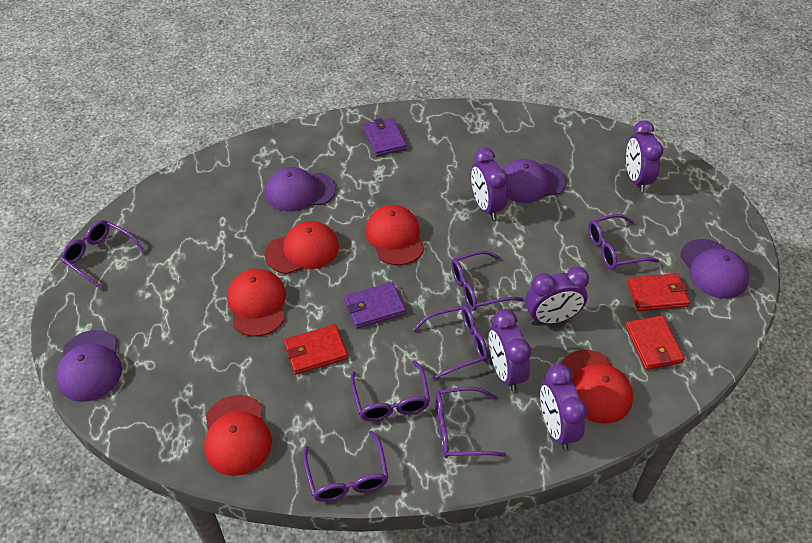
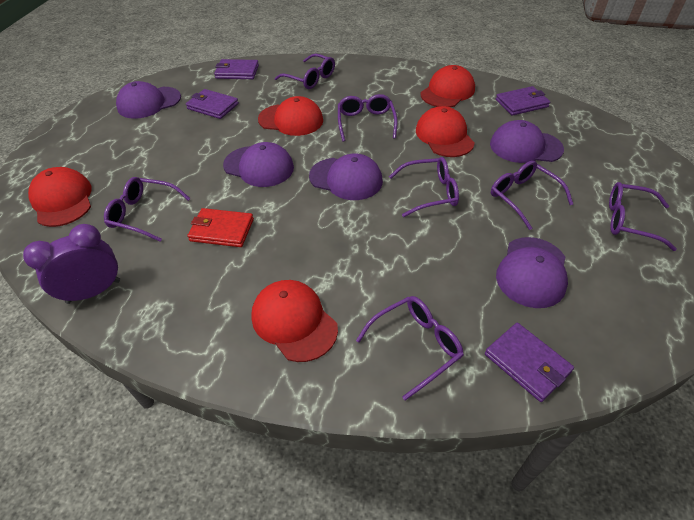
purple cap: [56,330,122,402] [265,167,336,211] [503,159,567,203] [680,239,749,299] = 4 -> [116,81,181,119] [223,142,294,187] [309,154,383,200] [490,120,564,163] [496,237,568,308] = 5
purple clock: [471,147,508,220] [489,309,531,391] [525,267,589,325] [540,364,587,450] [626,120,663,192] = 5 -> [23,224,120,304] = 1
purple wallet: [344,282,406,329] [363,118,407,156] = 2 -> [186,89,239,119] [214,59,259,79] [485,323,574,402] [496,86,550,116] = 4
red wallet: [284,324,348,375] [625,316,685,370] [627,273,690,311] = 3 -> [187,208,254,247] = 1

